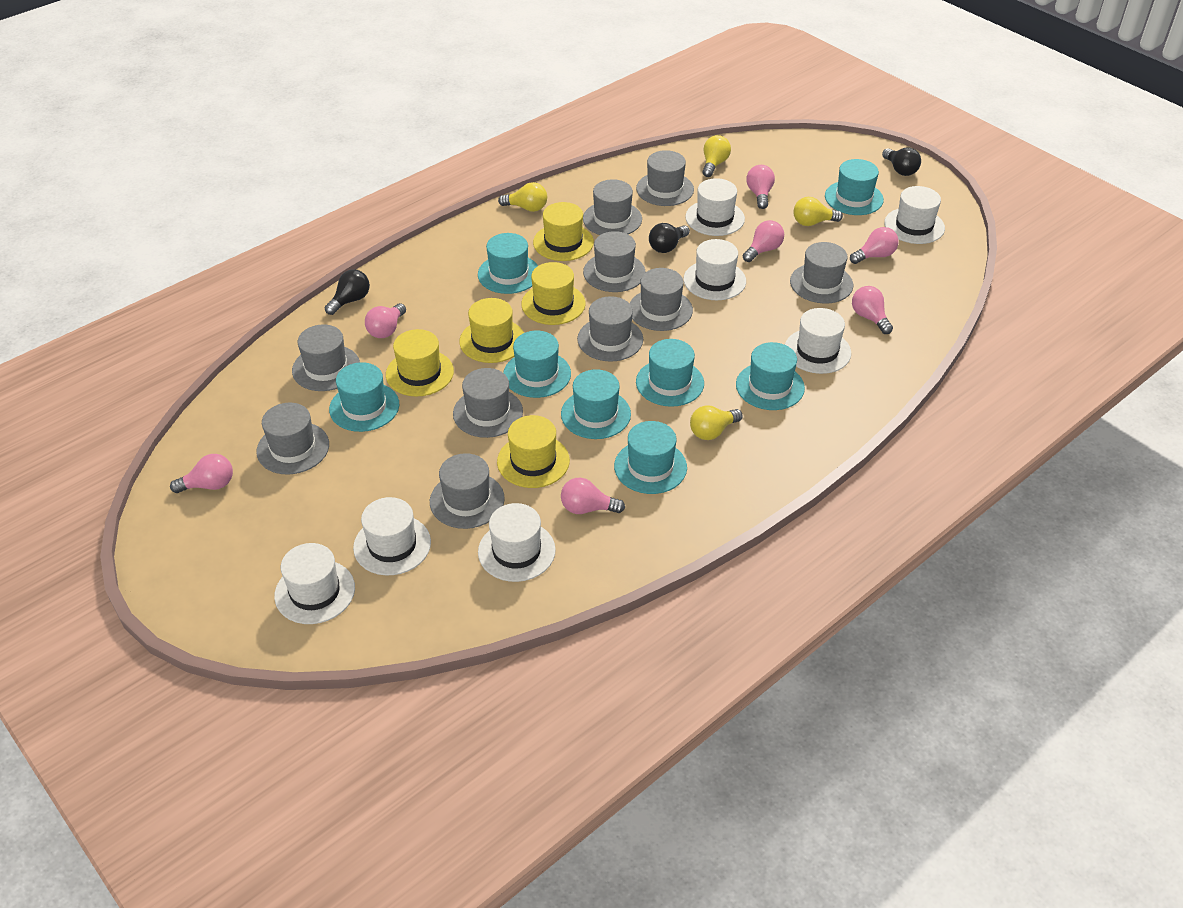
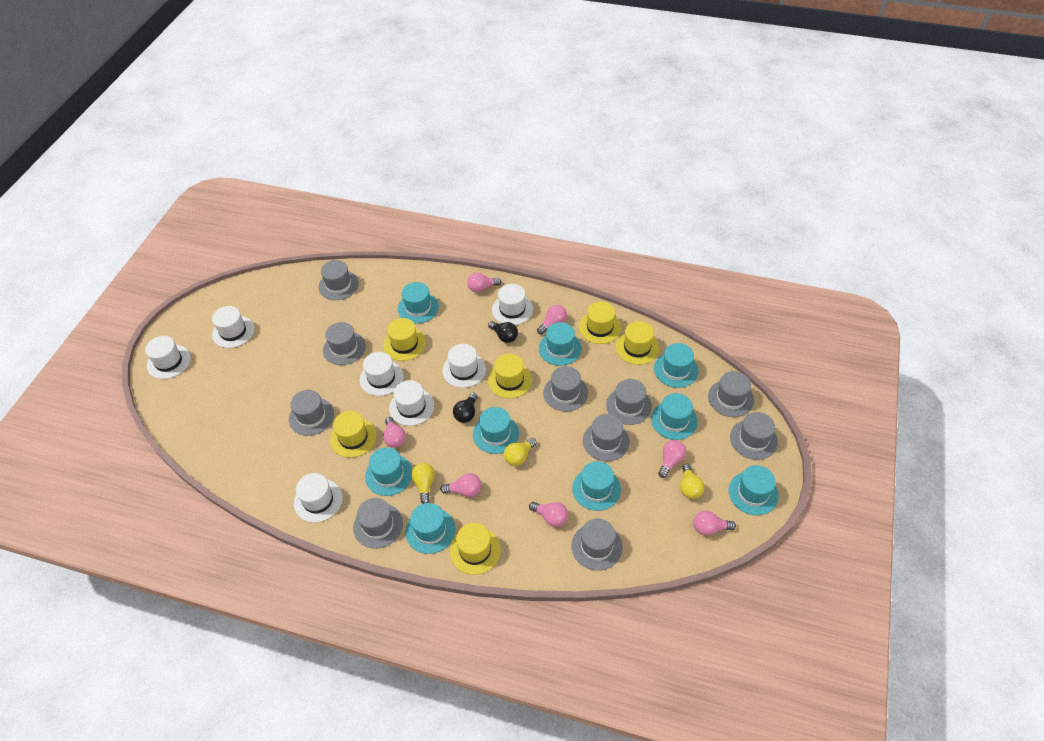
black light bulb: [325,269,370,315] [649,223,690,253] [882,147,921,176] = 3 -> [453,393,478,423] [488,321,518,343] = 2
turquoise hat: [329,362,399,432] [478,233,538,294] [503,331,571,398] [561,369,631,439] [614,421,687,494] [636,339,704,407] [736,342,805,410] [825,159,884,215] = 8 -> [365,447,413,496] [398,282,439,324] [405,503,455,554] [473,407,519,454] [539,322,582,366] [572,461,621,511] [651,393,698,440] [654,343,698,388] [728,465,779,515] = 9
yellow hat: [386,329,454,397] [460,298,524,363] [497,415,570,488] [521,262,585,325] [533,202,594,261] = 5 -> [330,411,376,458] [383,318,426,361] [450,523,501,575] [488,354,532,398] [579,301,621,344] [616,321,659,365] = 6
yellow light bulb: [498,182,547,212] [690,405,743,440] [703,135,731,177] [793,197,843,226] = 4 -> [411,463,435,504] [504,438,537,466] [680,464,704,499] = 3

